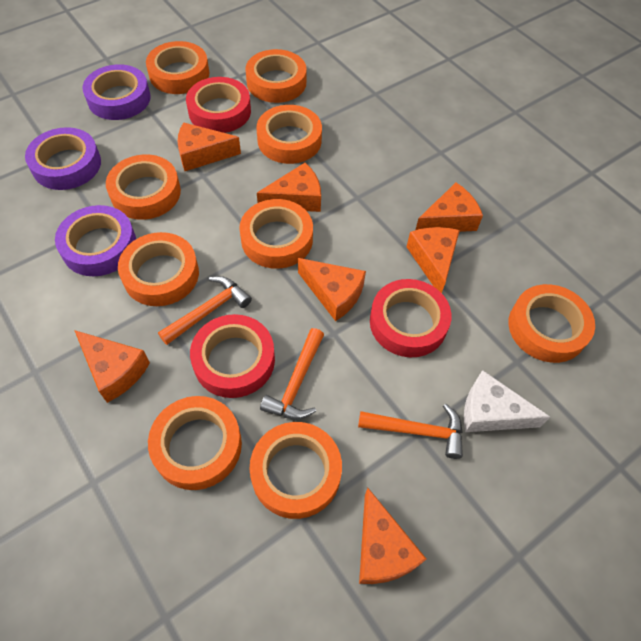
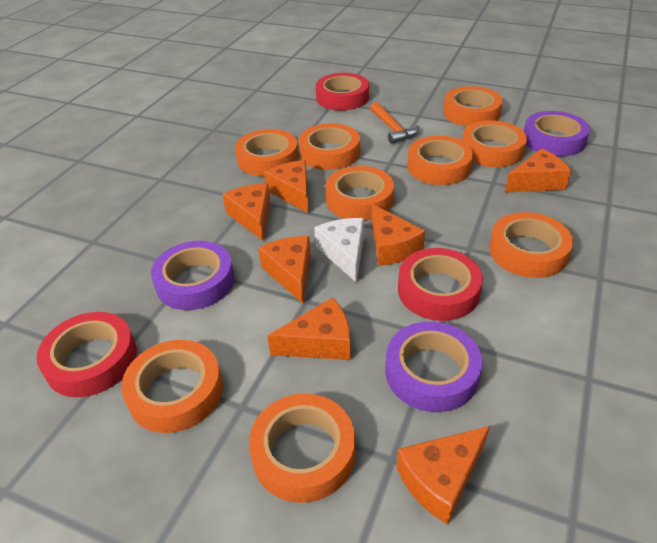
orange hammer: [158,276,252,345] [260,328,324,420] [358,404,463,459] = 3 -> [370,102,419,144] = 1

